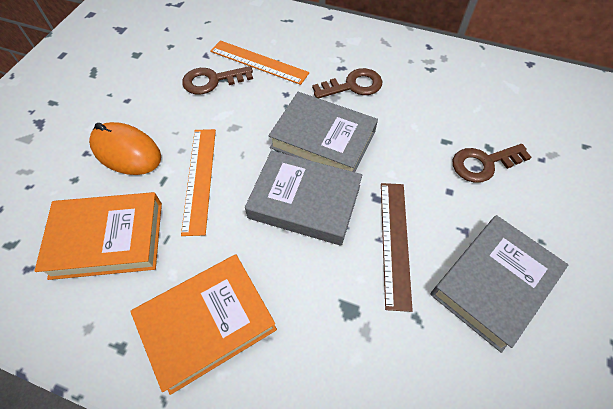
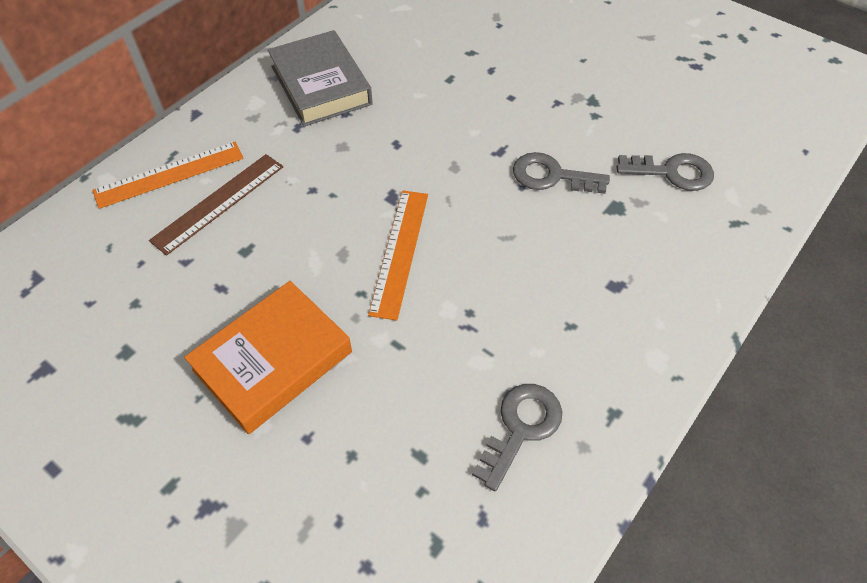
brown key: [182,66,253,95] [312,68,382,98] [453,144,532,183] = 3 -> none = 0
grey book: [245,151,362,246] [268,92,378,172] [430,215,568,353] = 3 -> [268,30,373,126] = 1
grey key: none = 0 -> [472,384,562,491] [513,152,610,194] [617,153,714,191] = 3
orange book: [35,192,162,280] [130,255,277,395] = 2 -> [184,281,352,434] = 1
orange mouse: [89,122,161,175] = 1 -> none = 0

